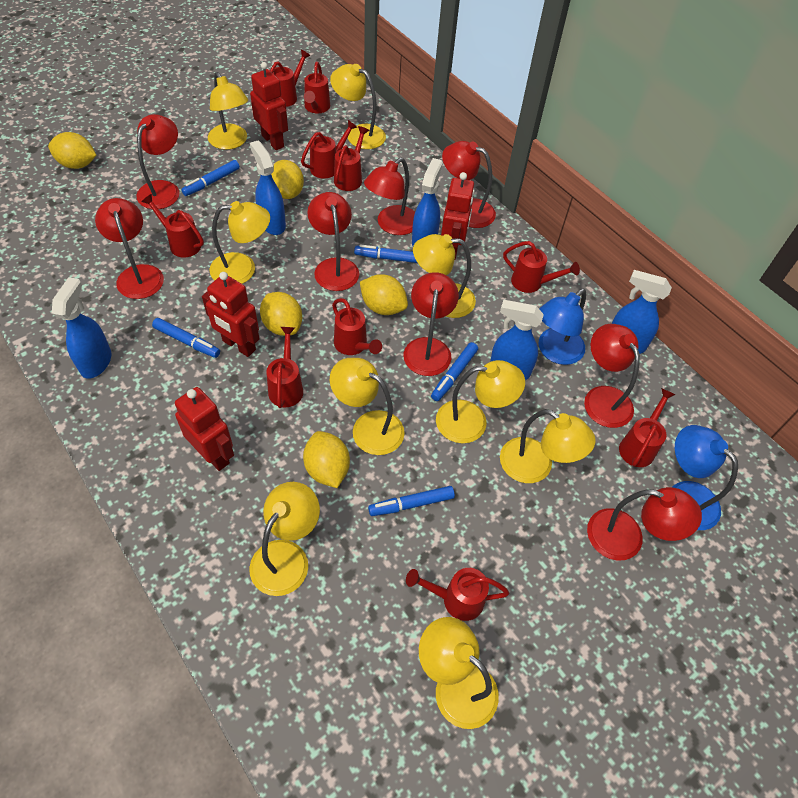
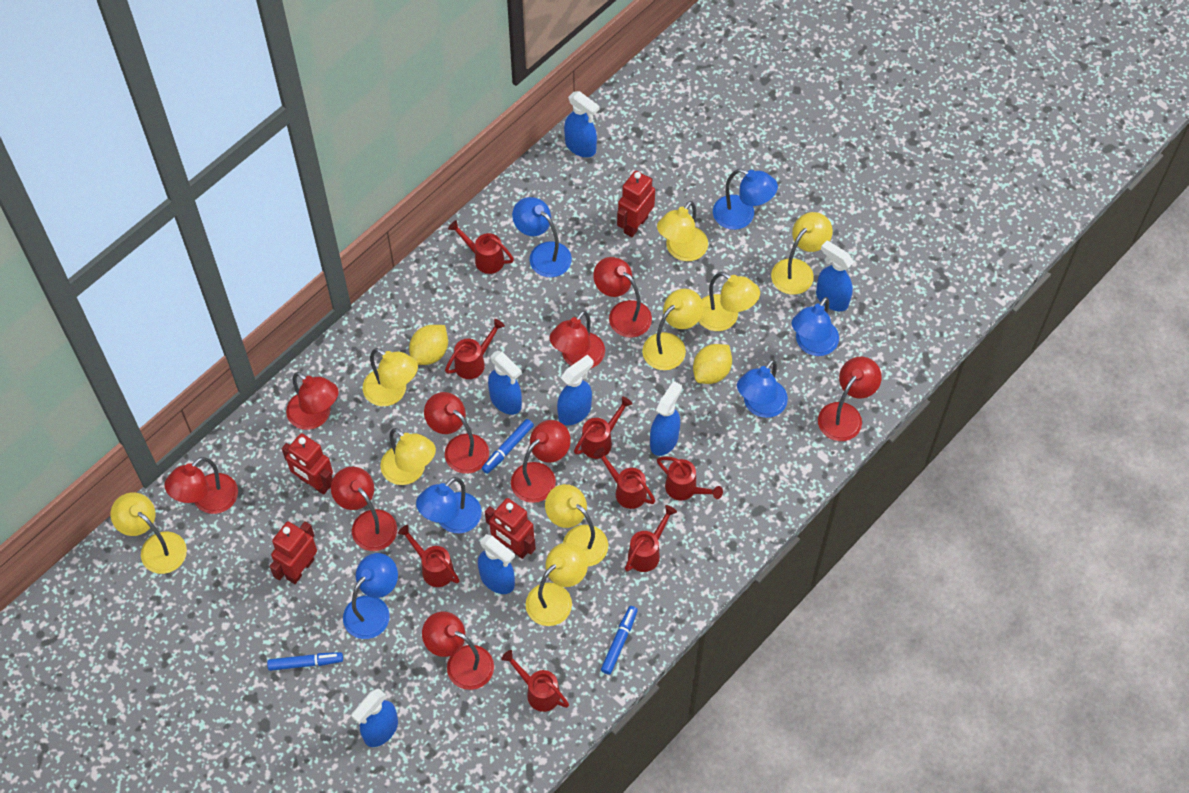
blue lamp: [539,288,586,365] [672,425,738,530] = 2 -> [343,553,398,639] [416,477,482,533] [512,197,572,277] [713,169,778,230] [737,360,788,418] [792,297,839,356] = 6
blue marker: [152,318,220,358] [181,160,240,196] [354,244,417,263] [368,486,455,516] [431,342,478,401] = 5 -> [267,652,343,671] [482,419,534,474] [601,606,638,675] = 3
blue spray bottle: [52,277,111,379] [250,140,286,235] [412,158,443,246] [490,300,544,380] [612,270,672,354] = 5 -> [351,688,398,747] [478,534,515,594] [488,351,522,415] [557,355,593,425] [564,91,600,157] [650,381,682,456] [816,241,854,311] = 7
red lamp: [95,198,164,299] [136,114,180,209] [307,192,359,291] [364,158,415,235] [403,272,459,376] [442,141,496,228] [584,324,640,428] [587,487,702,560] = 8 -> [165,457,238,514] [286,372,339,430] [331,467,397,551] [422,612,494,690] [424,392,489,474] [511,420,571,503] [550,311,605,369] [593,257,652,338] [818,357,882,441] = 9
red watering can: [141,194,204,258] [266,327,303,408] [270,50,310,107] [301,120,357,179] [304,62,330,114] [332,298,382,355] [334,126,369,191] [406,568,509,621] [503,241,580,293] [619,388,676,467] = 10 -> [398,525,460,587] [445,319,505,379] [448,220,514,274] [501,650,569,712] [574,396,632,459] [594,447,655,509] [625,505,677,572] [657,457,723,501] = 8
yellow lemon: [48,132,96,169] [260,292,302,336] [271,160,304,199] [303,431,350,488] [360,274,408,315] = 5 -> [409,325,448,365] [693,344,732,384] = 2

